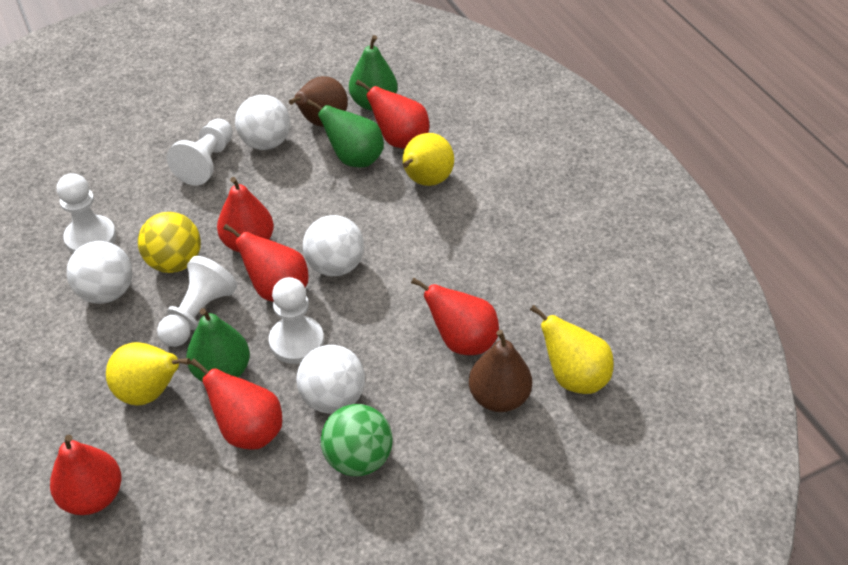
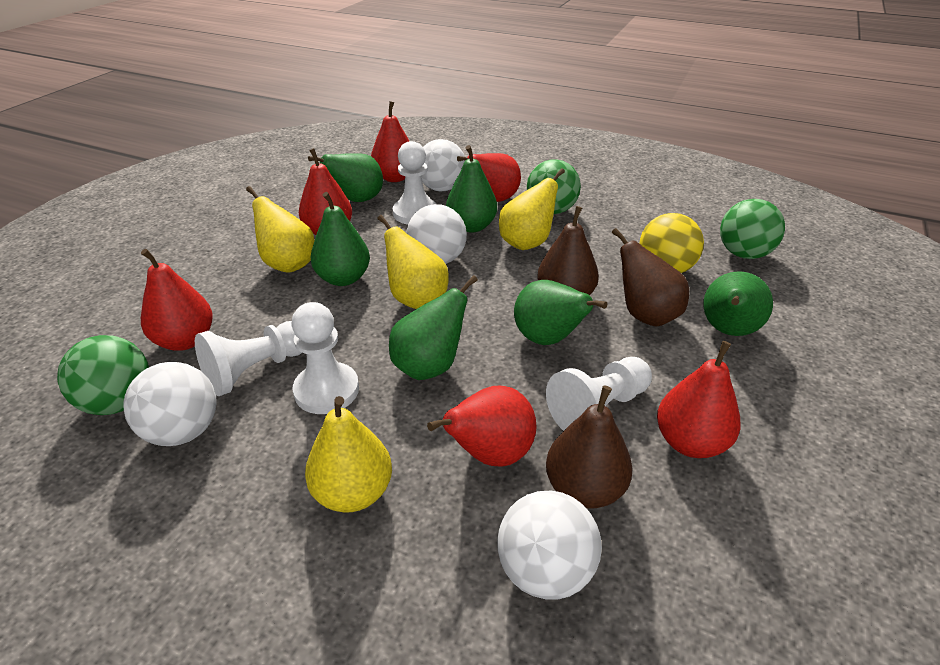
brown pear: [289,76,348,127] [469,330,532,412] = 2 -> [537,206,599,295] [546,385,633,509] [612,228,689,327] = 3
green ball: [321,404,393,476] = 1 -> [57,335,149,415] [527,160,581,214] [720,199,785,259] = 3
green pear: [186,308,250,382] [307,99,384,167] [349,35,398,111] = 3 -> [308,153,383,202] [311,192,370,286] [389,275,478,380] [446,145,497,233] [514,280,607,345] [703,271,773,336] = 6
yellow pear: [106,342,191,406] [403,133,454,186] [530,305,614,394] = 3 -> [246,186,315,273] [305,396,392,513] [378,215,449,309] [499,168,565,250] = 4

